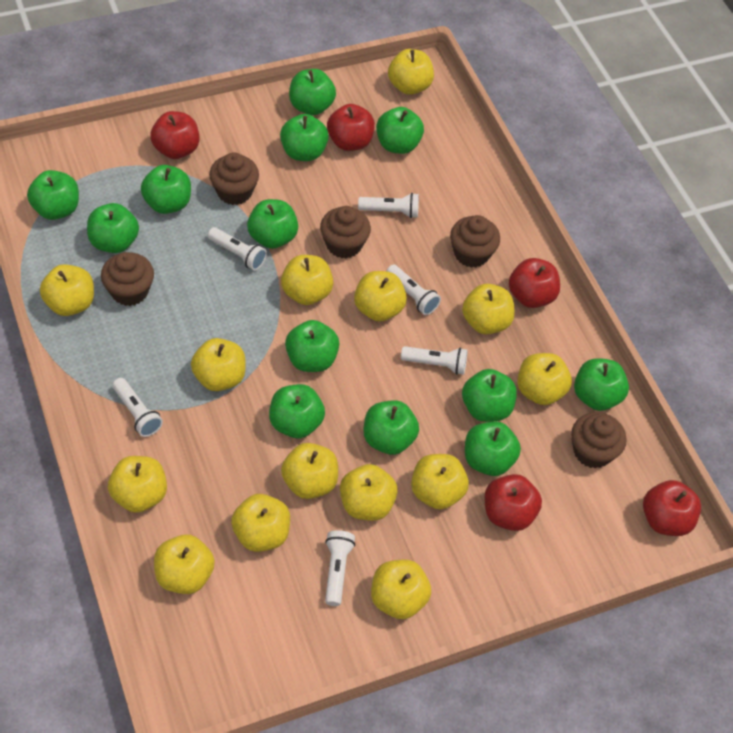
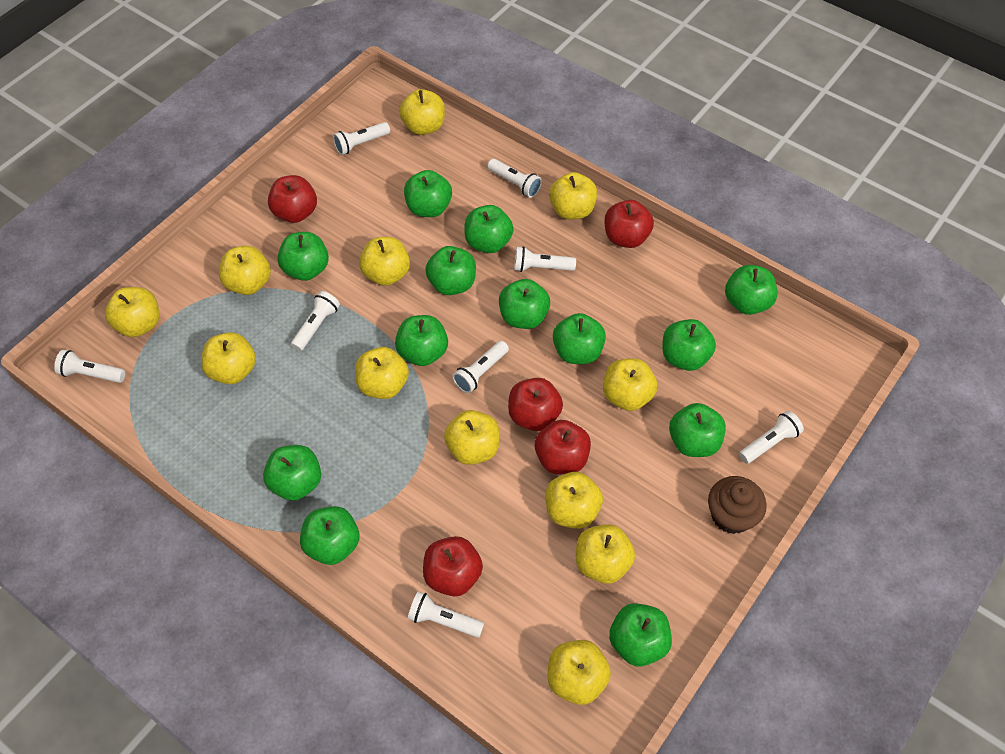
brown cupcake: [101,252,154,306] [209,152,259,205] [320,206,371,258] [450,215,500,268] [571,412,627,468] = 5 -> [708,476,767,534] = 1
white flashlight: [112,378,163,437] [208,227,267,270] [325,530,355,606] [358,193,419,218] [387,264,441,315] [401,346,468,375] = 6 -> [54,350,125,383] [291,291,340,351] [333,122,390,155] [408,591,484,638] [452,341,509,393] [487,159,542,198] [514,246,576,272] [739,411,804,464] = 8
yellow apple: [40,264,94,316] [108,456,167,513] [154,534,215,594] [191,338,246,391] [231,494,290,552] [281,255,333,305] [281,443,338,499] [340,464,398,521] [354,271,407,322] [371,560,431,619] [388,49,434,95] [411,454,469,510] [462,284,515,334] [517,353,572,405] = 14 -> [105,287,160,337] [201,332,256,384] [219,246,271,295] [355,347,409,399] [359,237,410,286] [399,89,445,135] [444,410,500,465] [545,472,603,529] [548,640,611,705] [549,172,597,219] [576,524,635,584] [603,358,657,411] = 12

